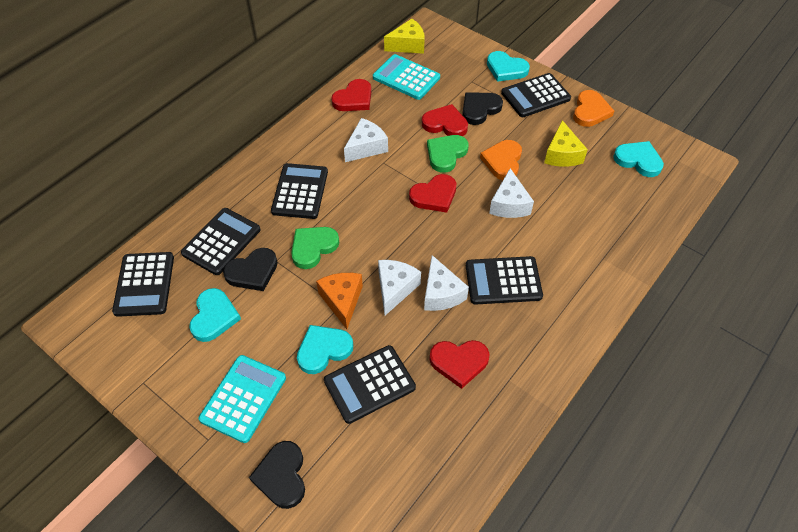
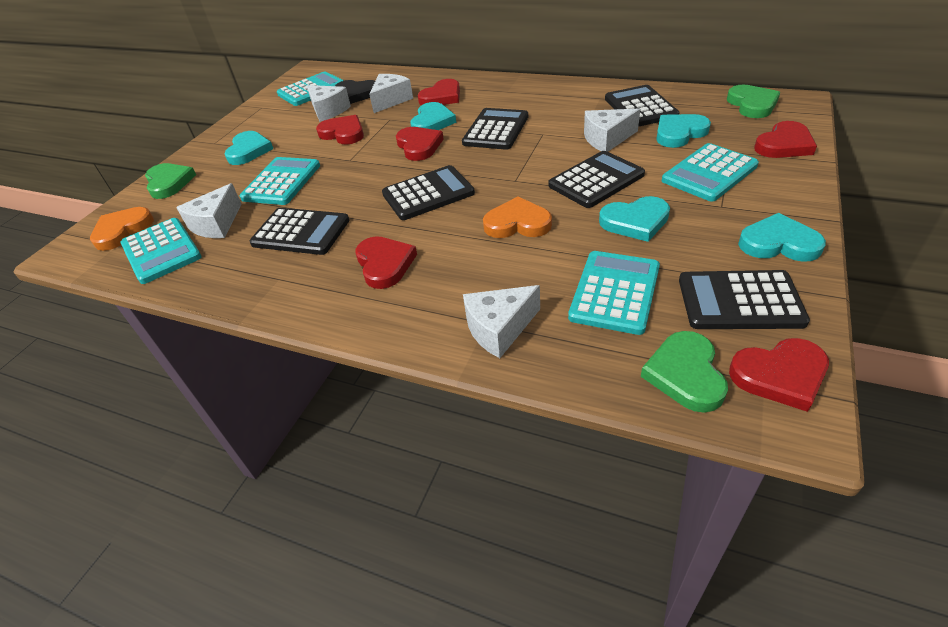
black heart: [223,248,278,291] [249,441,305,509] [462,93,503,125] = 3 -> [335,80,375,104] = 1
green heart: [291,227,339,269] [427,135,469,173] = 2 -> [145,163,196,199] [641,331,728,413] [727,85,780,118] = 3
orange cheese: [316,273,363,329] = 1 -> none = 0
red heart: [331,79,371,111] [409,174,456,213] [422,104,468,136] [429,340,489,389] = 4 -> [316,115,364,145] [355,236,417,289] [396,127,444,161] [418,79,460,105] [729,338,829,412] [754,121,817,158] = 6
turquoise calculator: [199,355,286,443] [373,54,440,100] = 2 -> [121,218,202,284] [240,157,320,205] [277,71,344,106] [568,251,660,335] [662,143,759,202] = 5
turquoise heart: [190,288,241,342] [297,325,353,374] [487,51,530,82] [613,141,664,177] = 4 -> [225,131,273,165] [410,102,456,130] [599,196,670,242] [656,114,711,148] [738,213,826,262] = 5
white cheese: [344,118,388,162] [378,260,421,315] [424,255,469,311] [489,168,534,218] = 4 -> [176,183,242,238] [306,85,351,122] [369,74,413,113] [463,285,540,358] [584,109,640,152] = 5
yellow cheese: [384,19,425,54] [544,120,588,167] = 2 -> none = 0

